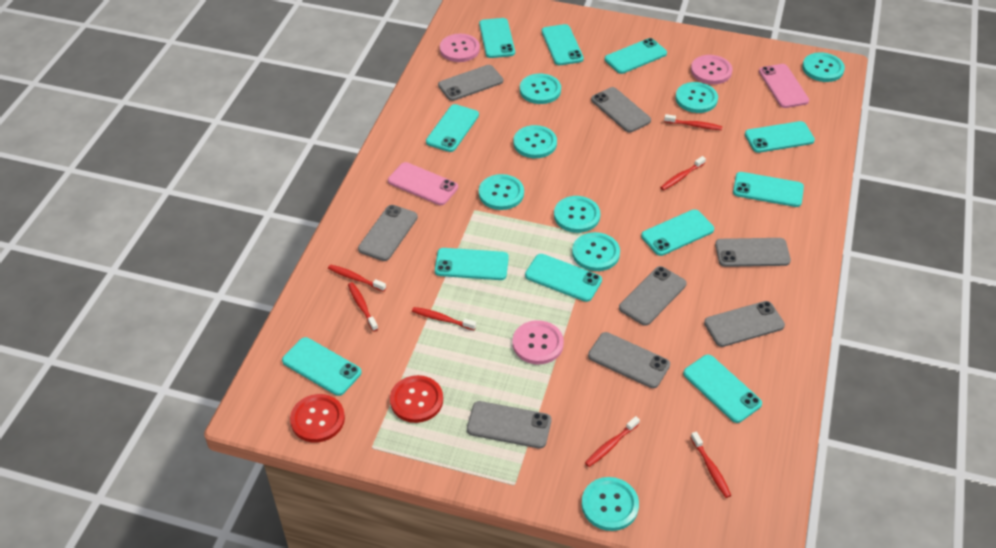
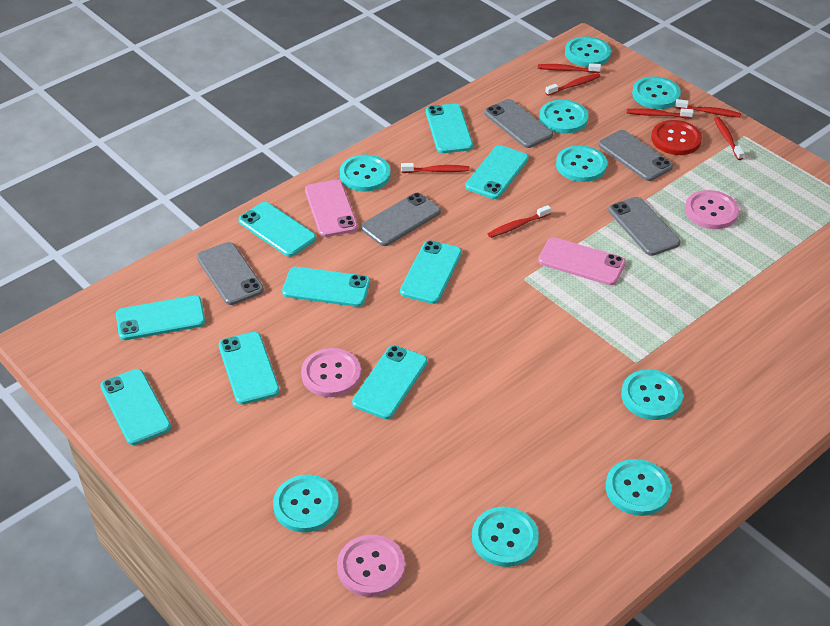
grey phone: [358,205,418,261] [438,65,503,101] [467,401,552,449] [588,332,670,388] [591,87,651,133] [619,266,687,326] [704,301,785,347] [715,238,791,267] = 8 -> [197,242,264,305] [361,193,441,246] [484,99,553,148] [598,130,673,181] [608,197,680,256] = 5
red button: [290,394,345,443] [390,375,443,423] = 2 -> [651,120,702,155] = 1
turquoise button: [479,174,524,210] [513,125,557,158] [520,74,561,104] [554,196,600,233] [572,232,620,271] [581,477,639,531] [675,82,718,113] [802,53,845,82] = 8 -> [273,475,339,532] [340,155,391,192] [472,507,539,567] [539,100,589,134] [556,145,607,182] [565,36,611,67] [606,459,671,516] [621,370,683,420] [632,76,681,109] = 9
turquoise phone: [282,337,362,396] [426,104,479,152] [435,248,509,280] [479,18,515,58] [525,254,602,302] [542,24,584,65] [605,38,667,74] [641,209,714,256] [683,355,762,423] [733,172,804,207] [745,121,815,153] = 11 -> [100,369,171,445] [116,295,205,340] [219,332,280,405] [238,202,316,257] [282,267,370,307] [352,345,427,419] [400,240,462,304] [426,104,473,153] [465,145,529,199] = 9

